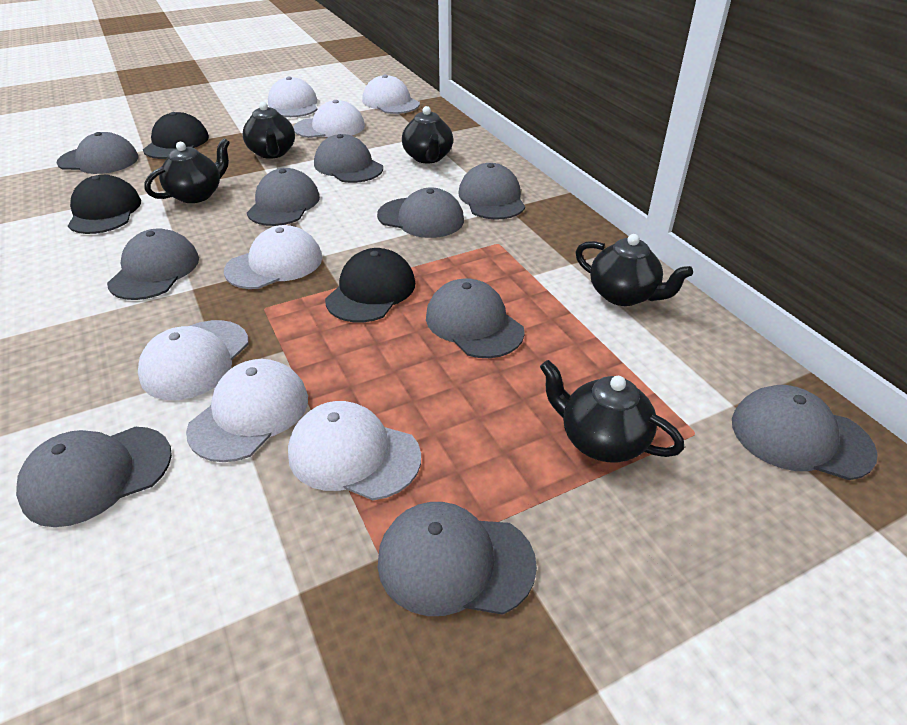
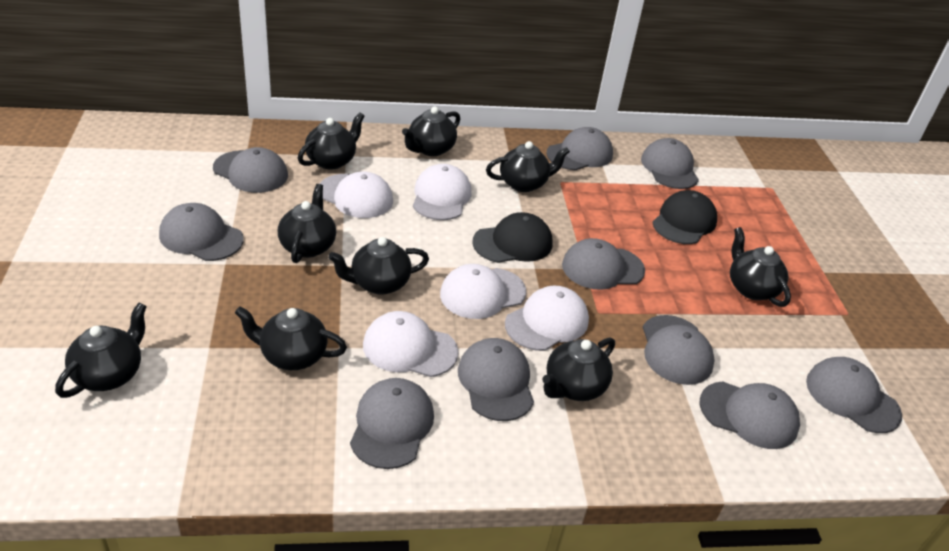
black cap: [68,175,141,234] [143,112,209,159] [325,248,415,322] = 3 -> [472,212,553,263] [652,190,717,244] = 2
black teapot: [144,138,230,203] [243,102,295,159] [402,106,453,163] [540,360,684,463] [576,234,693,306] = 5 -> [55,303,147,398] [235,307,347,370] [278,184,336,263] [298,112,364,170] [328,237,429,295] [402,106,460,156] [486,141,570,192] [542,338,615,401] [730,227,791,307] = 9
white cap: [138,320,249,400] [186,359,308,462] [224,225,322,289] [268,77,317,117] [288,401,421,500] [293,100,365,138] [362,75,420,114] = 7 -> [319,171,393,218] [363,311,458,377] [413,164,471,220] [440,264,526,319] [505,285,589,351] = 5

